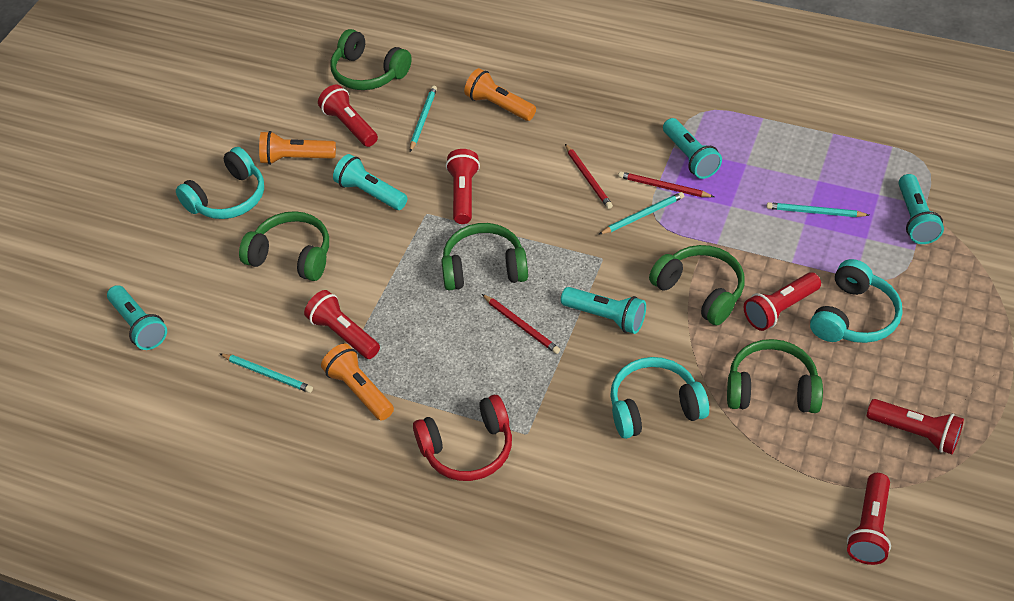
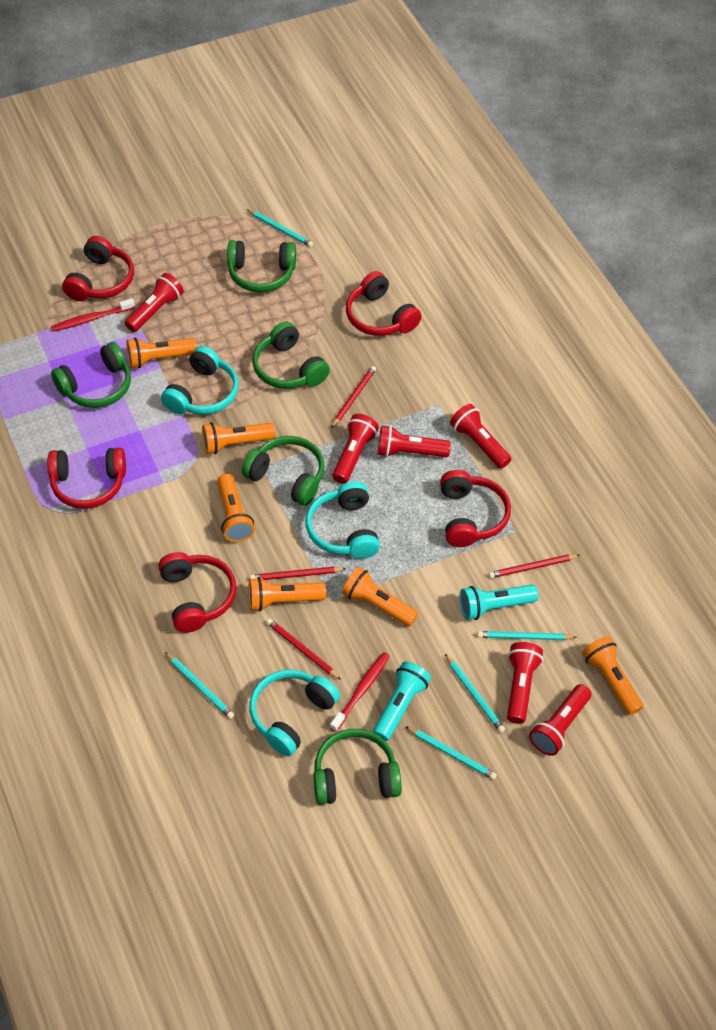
orange flashlight: [259,131,336,165] [321,344,394,421] [464,68,536,121] = 3 -> [126,338,197,368] [202,422,275,454] [217,474,255,542] [249,577,326,611] [342,567,418,626] [582,636,643,715] = 6
red headphones: [413,395,512,481] = 1 -> [47,448,126,509] [62,236,134,301] [158,552,236,633] [346,271,422,336] [440,470,511,547] = 5
red pencil: [482,294,560,354] [565,144,613,209] [618,172,714,197] = 3 -> [250,567,347,580] [266,618,341,680] [331,366,376,428] [489,554,580,578] = 4
red toothbrush: none = 0 -> [51,298,135,332] [330,652,390,732] = 2
turquoise flashlight: [107,285,167,350] [333,154,408,210] [561,287,646,334] [663,118,722,179] [898,174,944,244] = 5 -> [373,661,431,741] [460,584,539,620] = 2
turquoise pencil: [220,354,313,393] [410,86,437,152] [598,192,684,235] [767,202,869,217] = 4 -> [165,652,234,719] [247,209,313,247] [405,726,497,780] [445,654,505,733] [477,631,577,640] = 5

